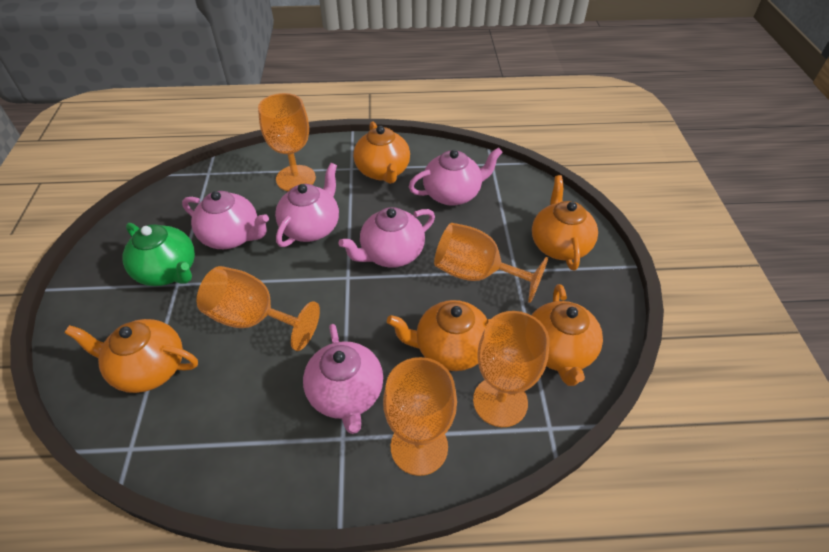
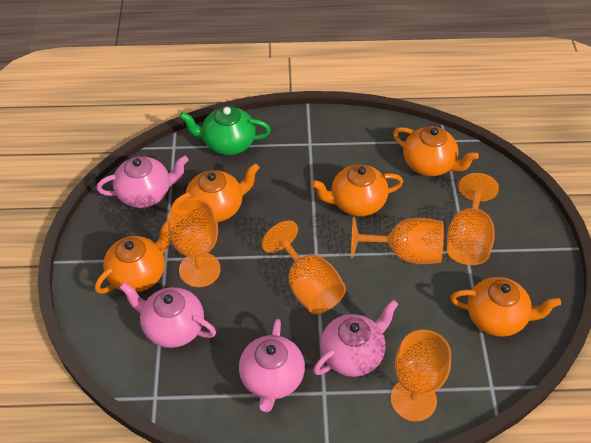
pink teapot: [182,191,269,249] [275,163,339,247] [303,324,383,434] [338,207,435,267] [409,147,503,206] = 5 -> [97,155,188,208] [120,282,216,348] [239,319,305,412] [313,300,398,377] = 4

